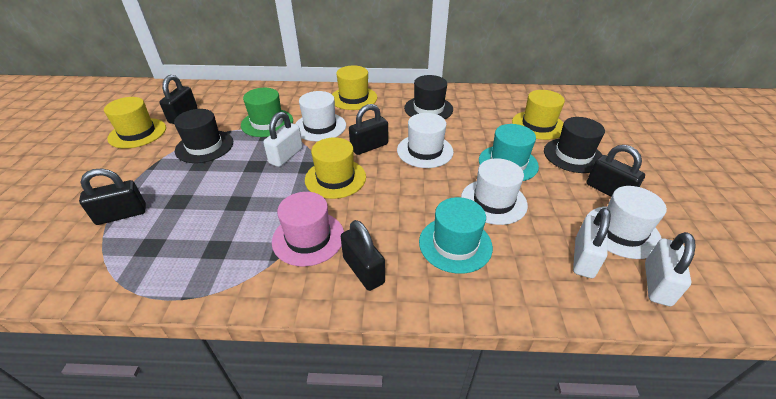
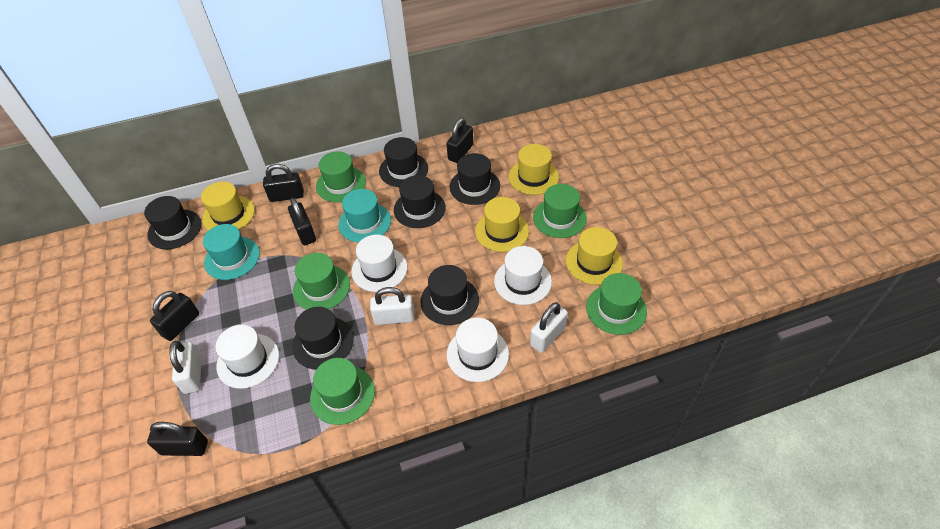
black hat: [174,109,233,163] [404,75,453,119] [544,117,605,173] = 3 -> [144,196,202,249] [292,307,354,370] [379,137,428,187] [394,175,446,228] [420,265,479,325] [450,153,500,205] = 6
green hat: [241,88,293,137] = 1 -> [293,253,350,310] [310,358,375,425] [316,151,366,202] [533,184,587,238] [586,273,647,335] = 5
pink hat: [272,192,344,266] = 1 -> none = 0

